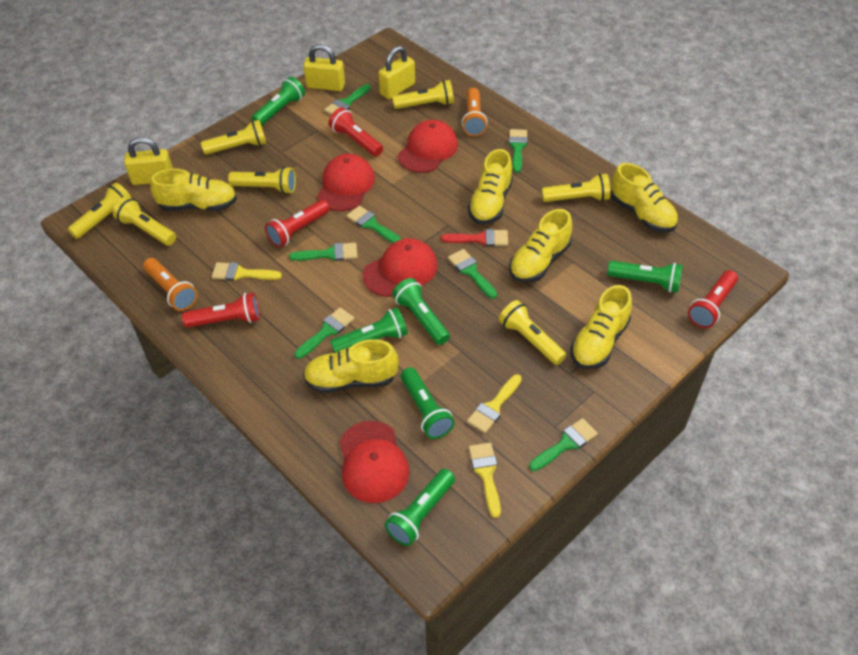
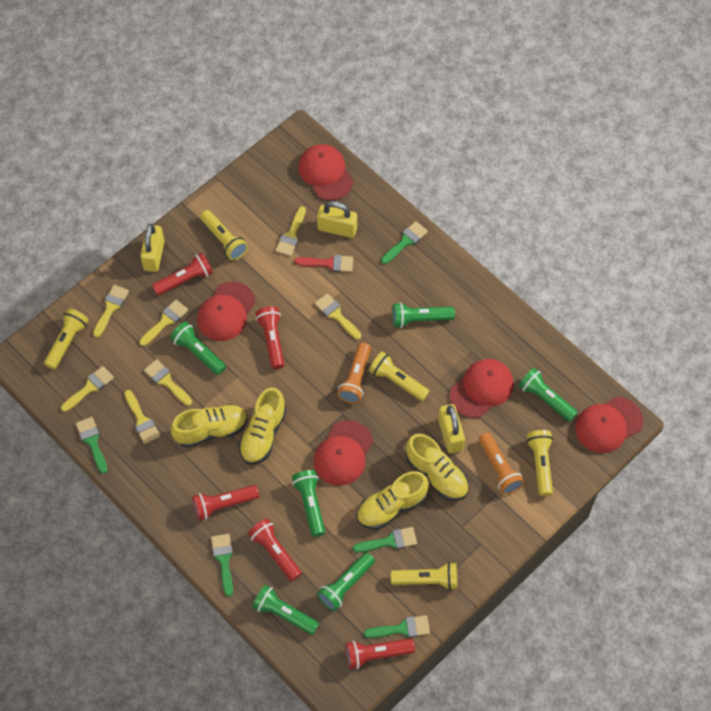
green brush: [289,243,357,261] [295,307,355,359] [324,84,371,115] [346,206,401,243] [448,249,497,299] [509,129,528,173] [529,418,598,471] = 7 -> [76,417,107,474] [211,534,233,597] [353,527,417,553] [364,615,430,638] [381,221,428,264] = 5
red cap: [317,154,375,211] [339,421,410,503] [362,238,438,297] [398,120,458,173] = 4 -> [197,281,256,341] [298,144,353,201] [314,420,373,486] [450,359,514,418] [575,397,643,453] = 5
red flashlight: [182,292,260,328] [265,200,329,247] [329,108,383,156] [688,270,738,328] = 4 -> [152,253,213,296] [192,485,259,520] [248,518,302,581] [255,306,284,369] [345,638,415,669] = 5
yellow brush: [212,262,282,281] [467,374,522,433] [469,443,501,518] = 3 -> [61,366,114,412] [93,285,129,338] [124,390,160,444] [139,300,188,346] [144,359,192,406] [275,206,306,256] [315,293,361,340] = 7
yellow flashlight: [68,182,132,239] [113,196,176,246] [201,120,266,155] [228,166,296,194] [392,80,454,109] [499,300,567,365] [541,173,611,202] = 7 -> [44,308,89,370] [200,210,248,260] [369,351,430,401] [391,562,457,590] [526,430,553,496] = 5
yellow shoe: [150,169,237,211] [303,339,399,393] [468,149,513,224] [509,209,572,282] [570,285,632,369] [610,163,678,232] = 6 -> [171,404,248,448] [239,387,287,464] [357,471,429,530] [406,434,469,501] = 4

